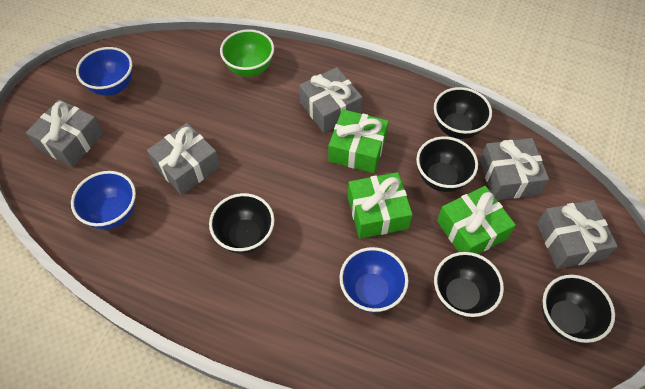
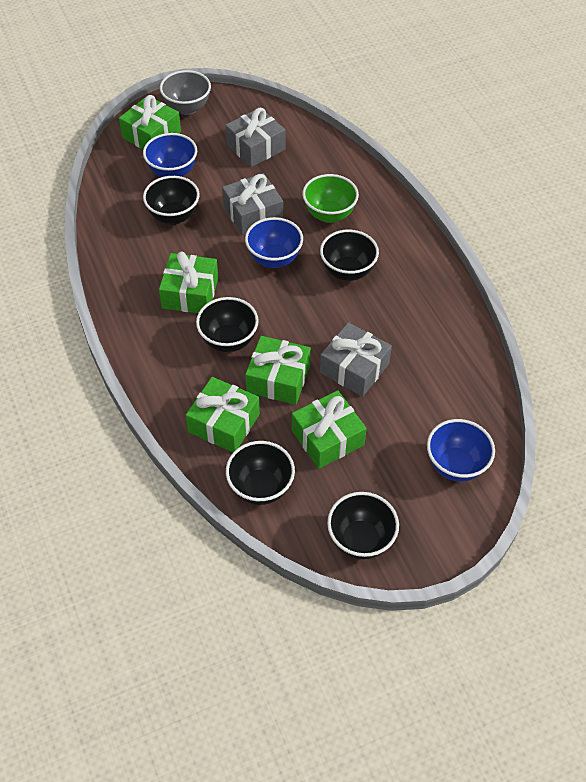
green gift: [328,109,389,173] [348,172,413,239] [437,186,516,254] = 3 -> [119,95,181,149] [159,251,218,313] [186,377,260,452] [245,336,311,405] [292,391,367,469] = 5
grey bowl: none = 0 -> [160,70,211,115] = 1
grey gift: [26,99,104,167] [147,123,220,195] [299,67,362,133] [480,138,549,200] [537,200,618,269] = 5 -> [222,173,283,235] [225,108,286,167] [320,322,392,397] = 3

